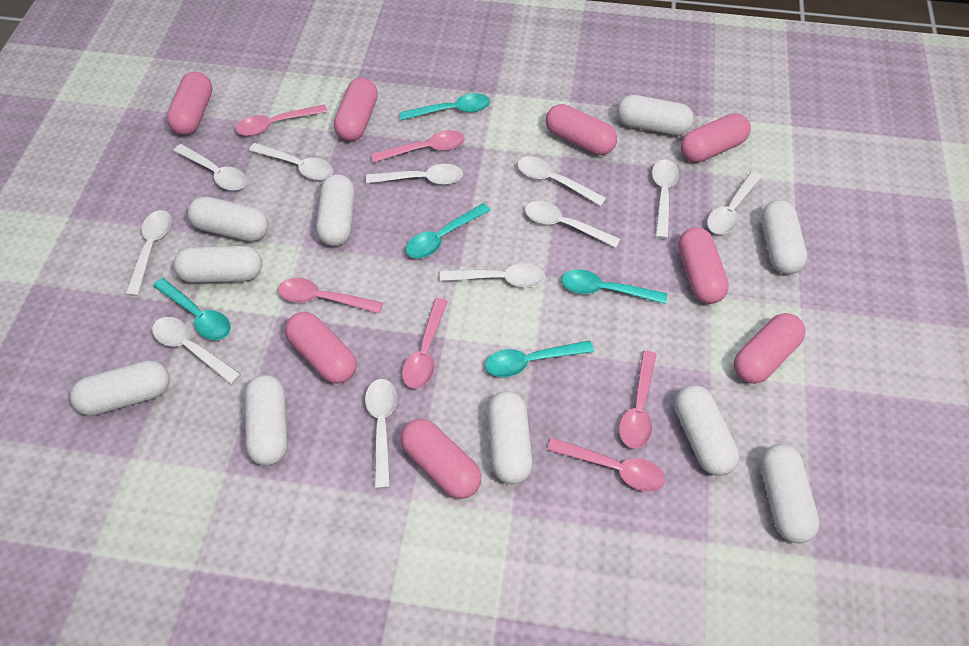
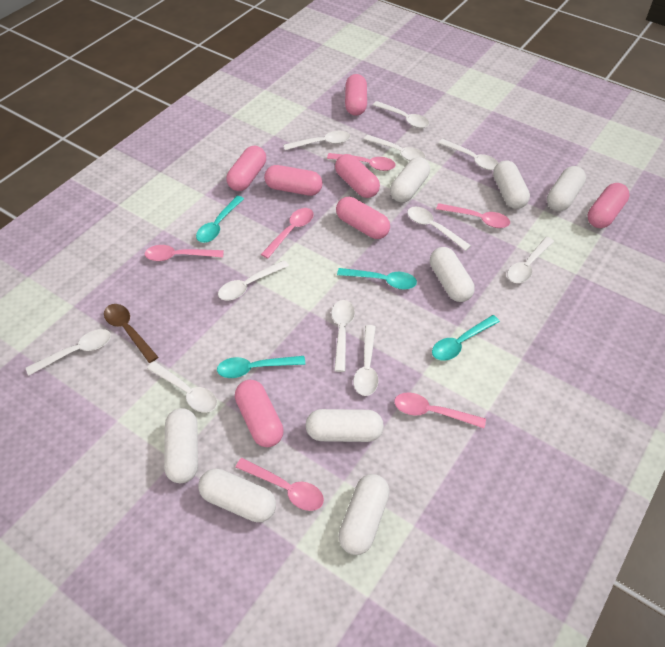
brown spoon: none = 0 -> [104,304,158,363] = 1
pink capsule: [167,72,212,135] [285,312,357,384] [334,78,378,141] [400,419,481,499] [546,104,617,155] [678,227,729,304] [681,113,751,162] [733,313,806,384] = 8 -> [227,145,266,191] [235,380,284,447] [264,165,323,196] [335,154,380,198] [336,197,390,239] [345,74,367,116] [588,183,630,228] = 7
turquoise spoon: [153,278,231,340] [399,93,490,120] [406,203,490,258] [485,340,594,377] [562,269,667,304] = 5 -> [196,196,244,243] [217,356,306,378] [337,268,417,290] [432,315,500,361] = 4
white capsule: [70,360,169,416] [173,246,262,283] [188,197,269,242] [245,375,288,466] [316,174,354,246] [487,391,533,484] [617,95,694,135] [674,385,739,476] [760,444,820,544] [761,200,807,274] = 10 -> [164,408,198,483] [198,469,276,522] [306,409,384,442] [338,474,390,555] [390,157,430,202] [430,247,475,302] [493,160,530,209] [547,166,586,211] = 8

